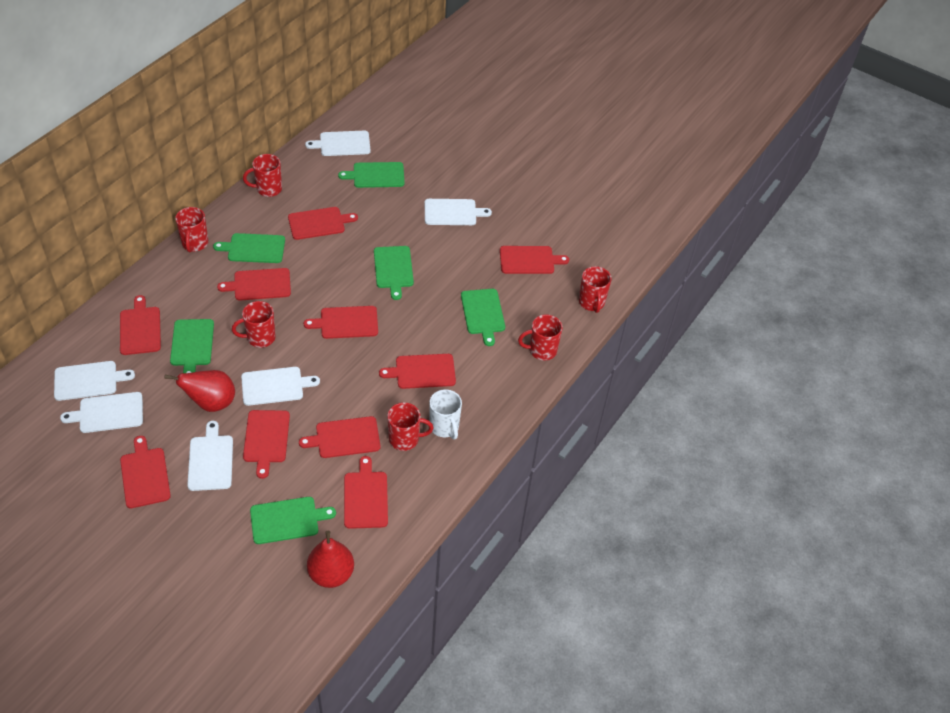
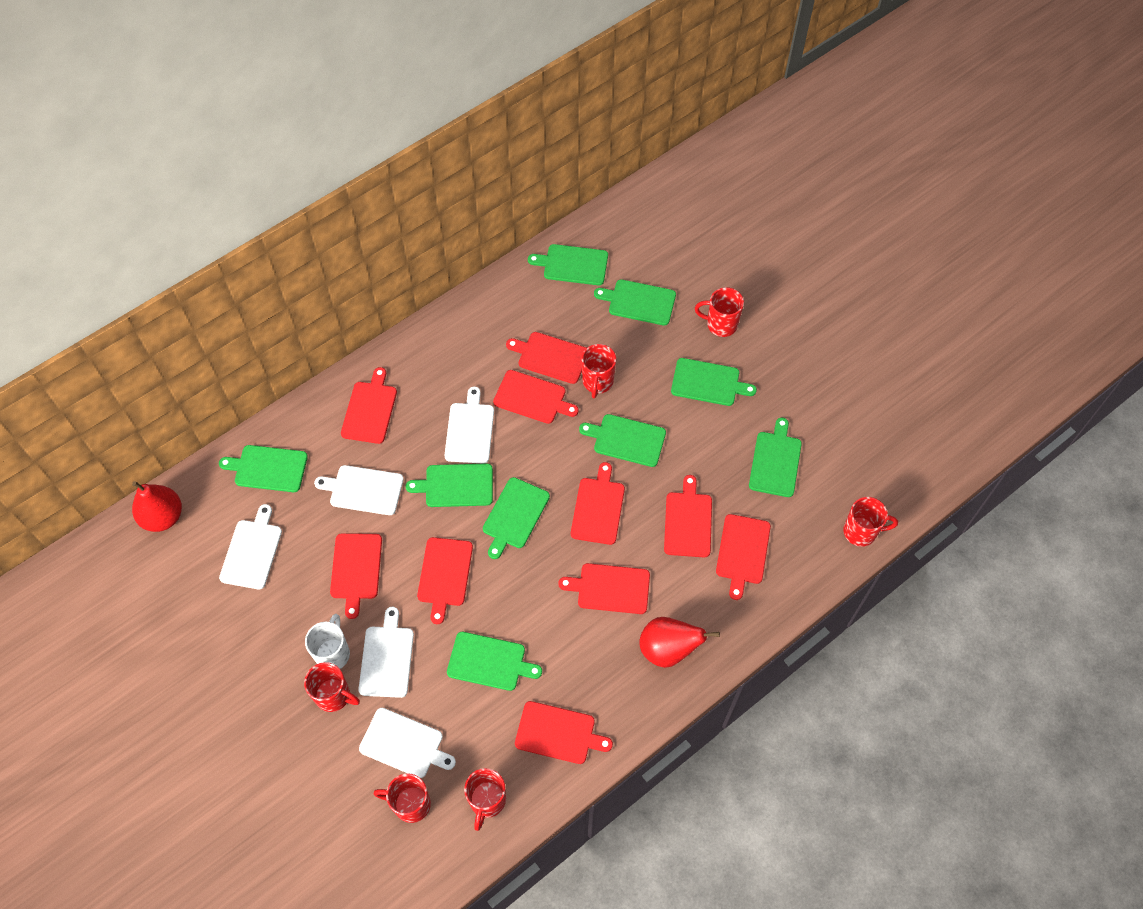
green cutting board: [170,319,214,373] [213,233,285,263] [250,497,336,544] [338,162,405,188] [374,246,414,300] [461,289,505,346] = 6 -> [219,445,308,492] [406,463,493,507] [447,632,542,691] [483,477,550,559] [528,244,608,285] [579,414,666,467] [594,279,676,326] [671,358,757,406] [749,418,802,497] = 9
white cutting board: [54,361,135,401] [60,392,143,433] [187,421,233,491] [241,367,320,406] [305,131,371,156] [425,199,492,225] = 6 -> [219,504,282,589] [314,465,404,515] [359,607,414,698] [359,708,456,778] [445,387,494,464] = 5

